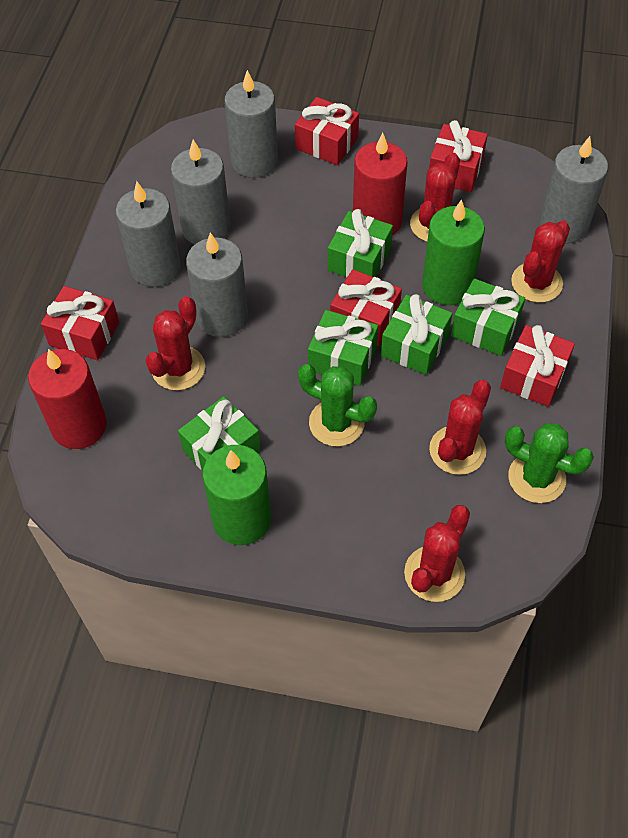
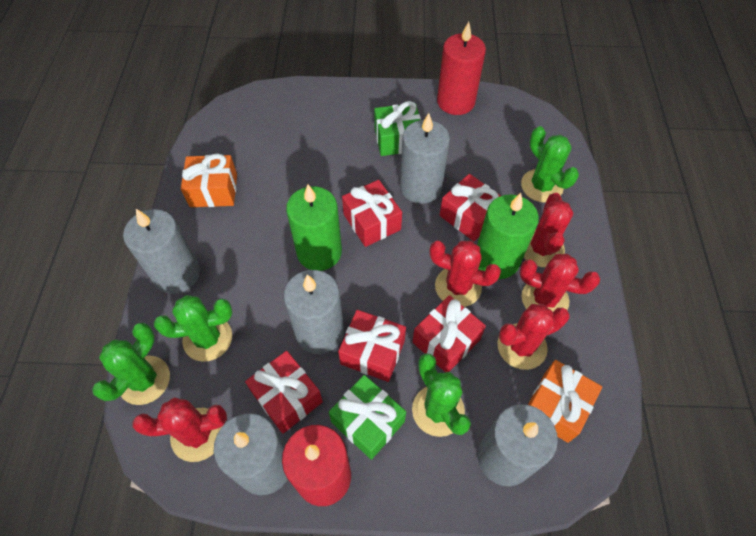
green cactus: [298,364,377,446] [505,423,594,503] = 2 -> [92,323,170,405] [154,295,232,362] [412,353,471,437] [521,126,579,203] = 4
green gift: [178,396,261,471] [308,310,378,386] [328,209,393,278] [381,294,453,375] [451,278,525,356] = 5 -> [329,375,406,460] [374,101,421,156] = 2
orange gift: none = 0 -> [181,154,237,207] [528,360,602,443] = 2

